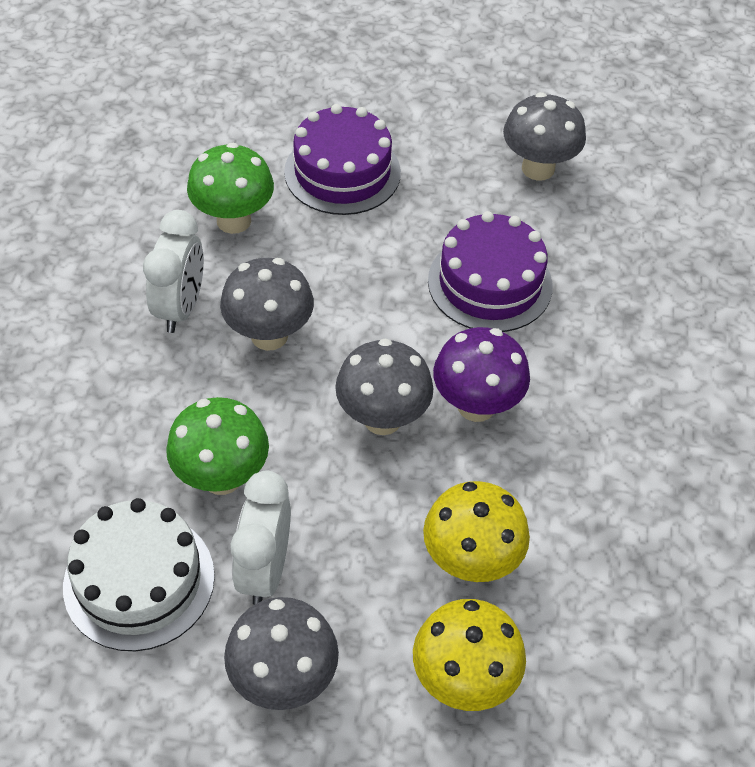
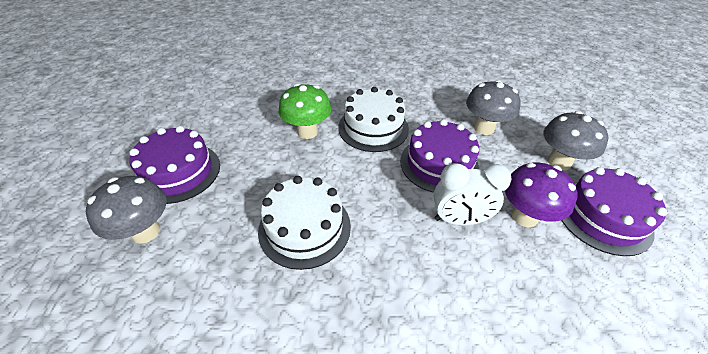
green mushroom: [166,397,269,495] [187,143,274,234] = 2 -> [279,83,332,139] = 1
grey mushroom: [220,258,314,351] [224,597,339,710] [335,338,434,435] [503,92,586,181] = 4 -> [86,176,167,244] [466,80,521,135] [544,111,609,170] = 3
purple cake: [284,104,401,215] [428,211,553,332] = 2 -> [129,126,220,204] [400,119,479,193] [561,167,667,256] = 3
white cake: [63,498,215,651] = 1 -> [258,176,351,270] [338,87,409,152] = 2
white clock: [143,210,204,333] [231,471,291,605] = 2 -> [433,163,512,225] = 1
yellow mushroom: [413,599,526,711] [423,481,530,582] = 2 -> none = 0

